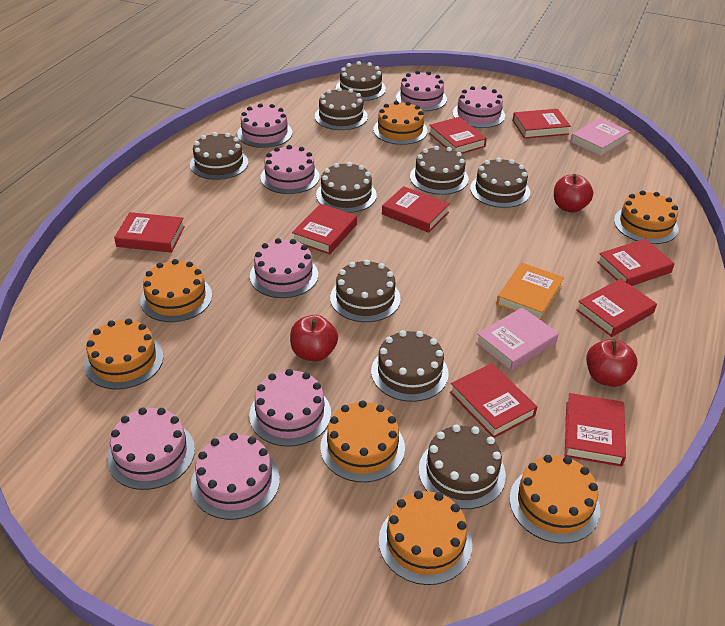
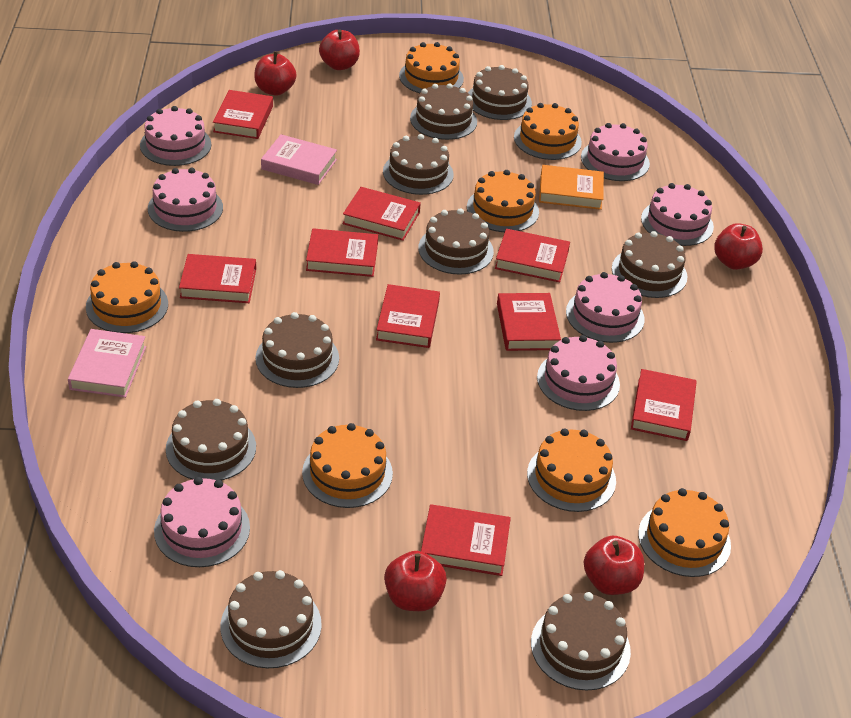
pink cake: [107,408,195,490] [191,433,280,520] [237,103,292,148] [249,369,331,447] [250,238,318,298] [261,145,320,194] [396,71,447,111] [453,86,505,128] = 8 -> [140,106,211,166] [148,168,223,232] [154,477,250,567] [537,335,620,411] [566,272,645,343] [581,123,650,181] [641,183,714,246] = 7
red apple: [290,315,338,362] [554,174,593,213] [586,339,638,387] = 3 -> [254,51,296,95] [319,29,360,70] [384,551,447,611] [583,536,644,595] [714,223,763,270] = 5

